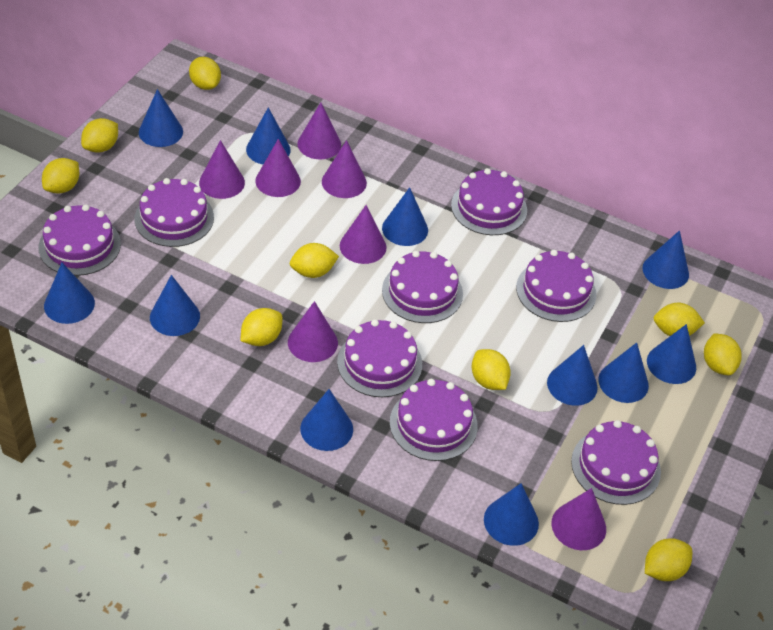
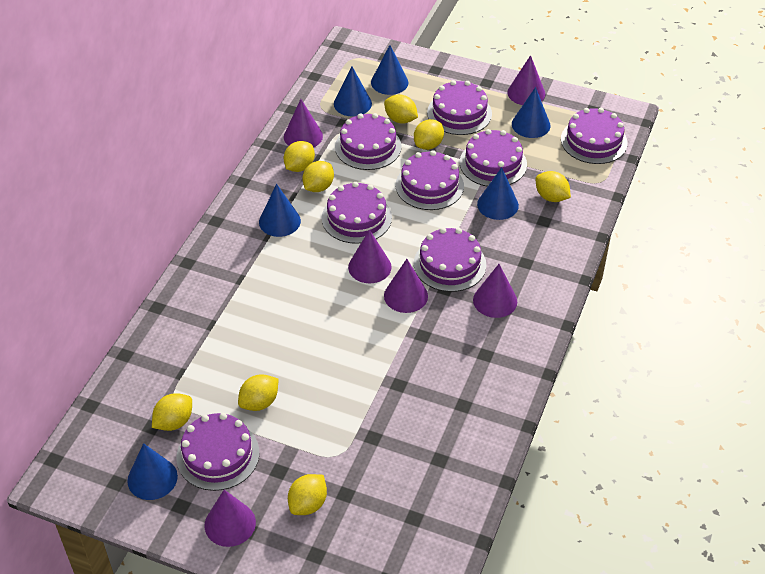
blue cone: [44,263,95,324] [139,89,183,147] [150,275,200,336] [246,107,291,164] [300,389,353,451] [382,187,428,246] [484,483,539,546] [547,345,598,406] [598,343,649,403] [642,230,689,289] [647,324,696,384] = 11 -> [127,443,178,500] [259,184,301,237] [334,66,372,117] [371,45,408,95] [477,167,519,220] [512,87,550,138] = 6
purple cone: [199,140,245,199] [255,139,301,197] [288,301,338,362] [297,103,341,159] [322,140,367,198] [340,205,387,264] [551,488,606,550] = 7 -> [205,490,256,547] [284,99,323,148] [348,230,392,283] [384,259,428,313] [473,264,517,318] [507,55,545,105] = 6
yellow lemon: [42,158,79,194] [81,118,118,153] [189,57,221,90] [241,308,282,346] [290,243,339,278] [472,349,511,390] [645,538,692,581] [654,303,705,336] [704,333,741,375] = 9 -> [152,393,192,431] [238,374,278,411] [284,141,315,172] [288,474,327,515] [302,161,334,192] [384,94,418,124] [414,119,444,150] [536,171,571,202] = 8

